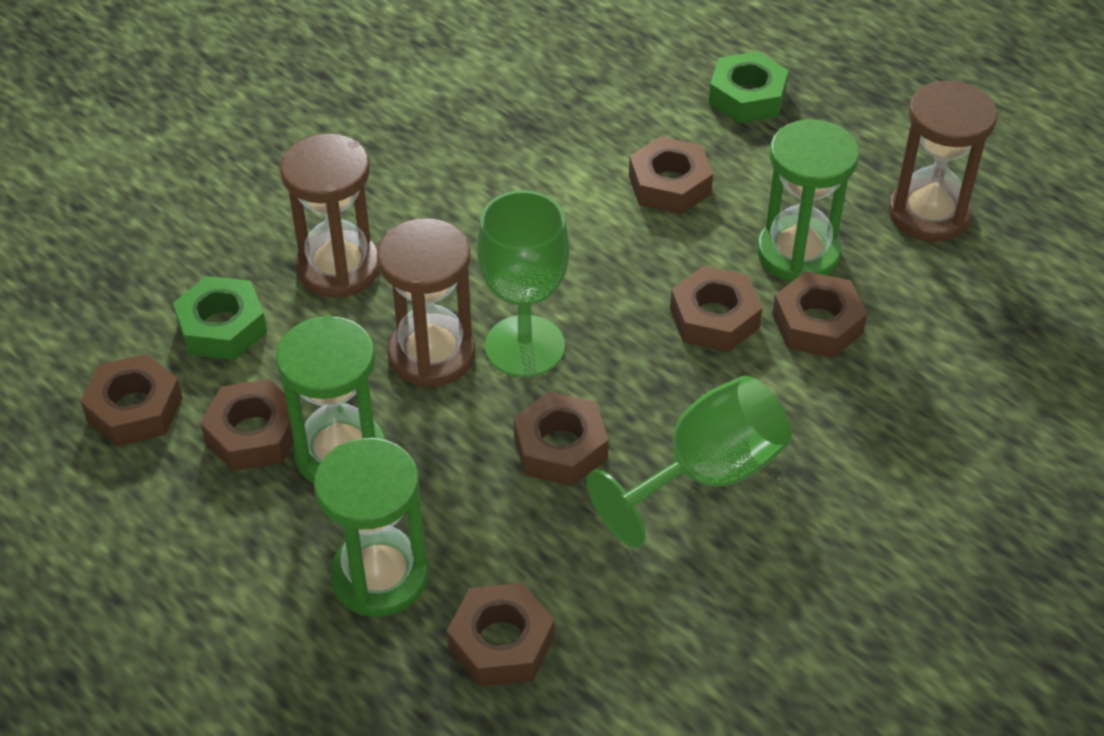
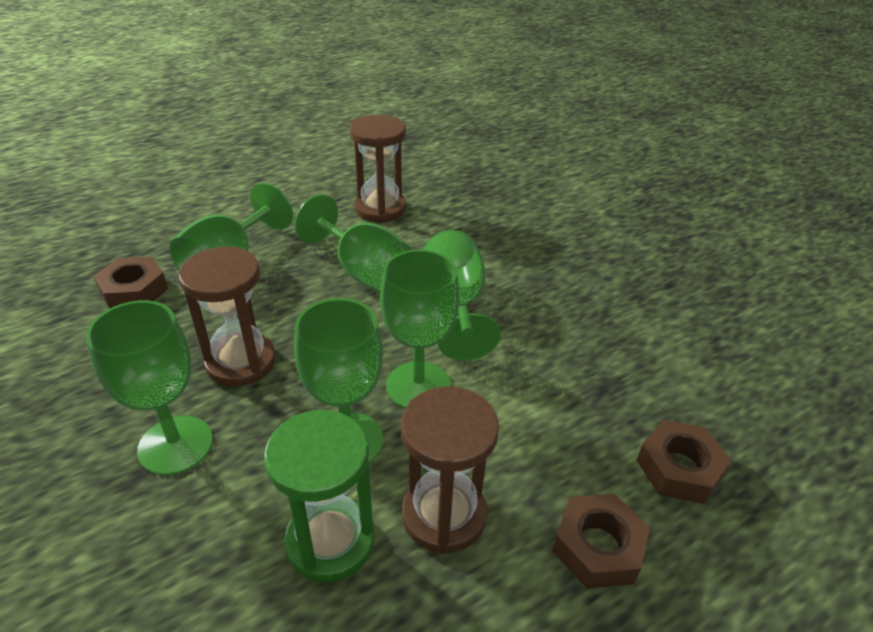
brown nut: [80,354,183,446] [200,379,294,471] [447,583,555,686] [513,391,609,486] [629,136,713,215] [670,266,762,352] [772,271,867,358] = 7 -> [93,256,168,309] [552,494,650,589] [636,420,732,504] = 3
green goblet: [477,190,570,377] [587,376,791,548] = 2 -> [86,300,213,475] [169,183,293,271] [294,194,411,292] [294,298,383,463] [380,249,459,408] [424,230,501,361] = 6
green hourglass: [276,315,385,484] [314,438,428,617] [757,119,859,282] = 3 -> [264,410,375,582] = 1
green nut: [173,276,267,360] [708,51,789,123] = 2 -> none = 0

